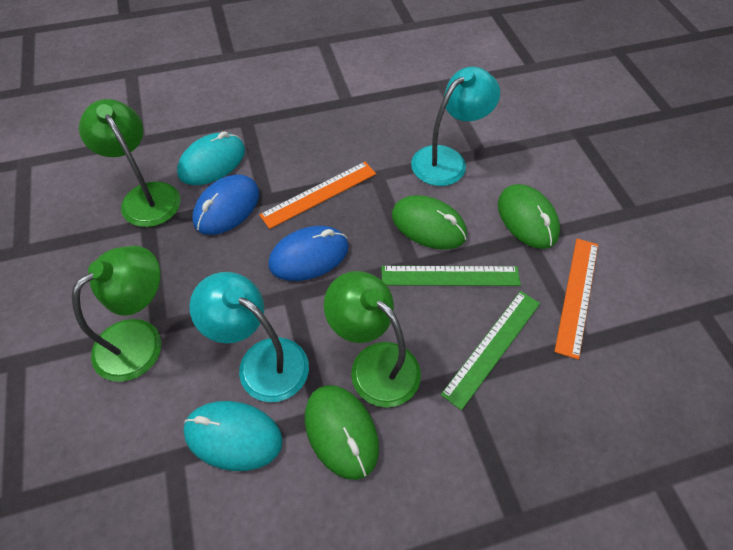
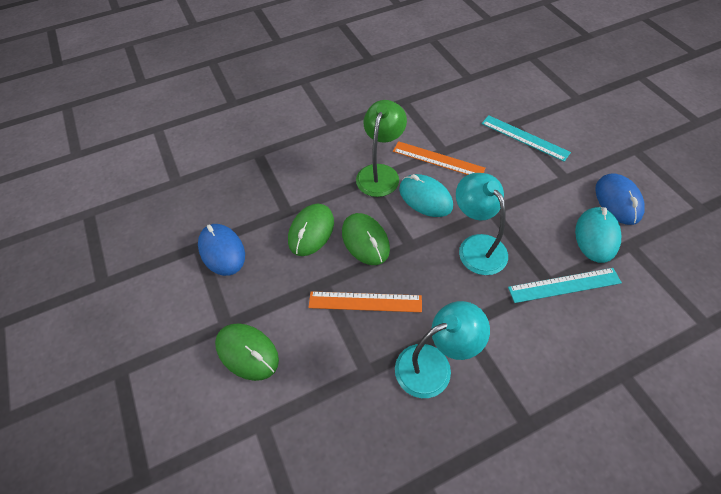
green lamp: [72,246,161,382] [79,99,181,227] [324,271,421,407] = 3 -> [356,100,407,197] = 1
green ruler: [381,266,521,286] [441,291,540,410] = 2 -> none = 0
turquoise ruler: none = 0 -> [482,115,571,162] [508,268,622,303] = 2

